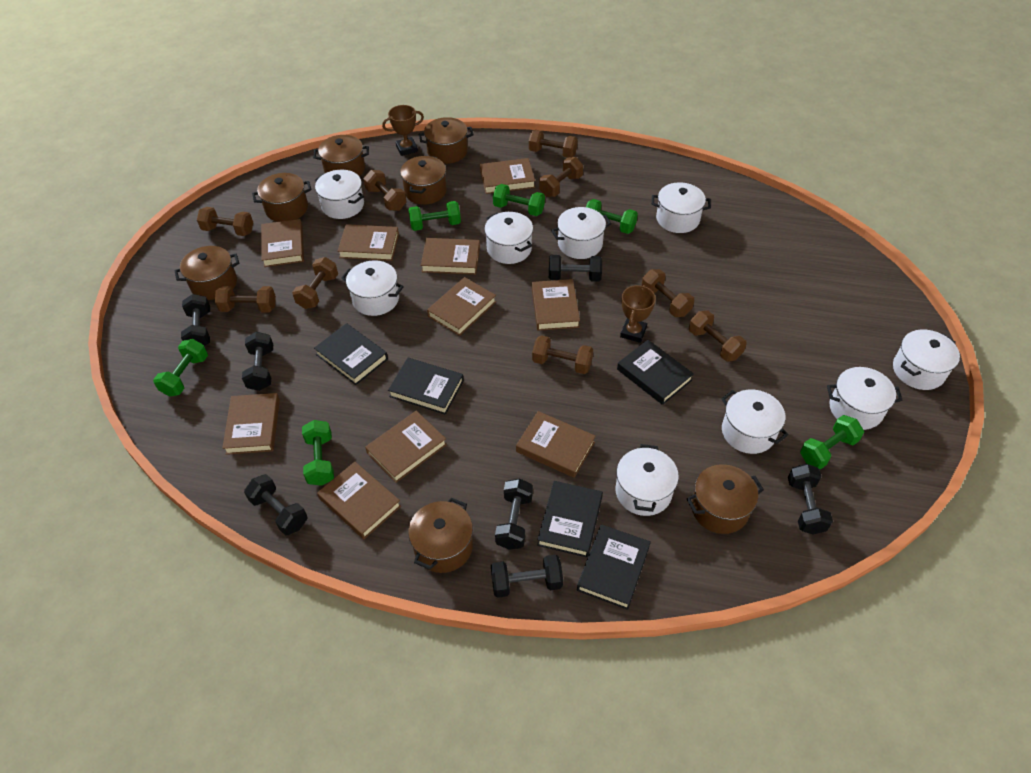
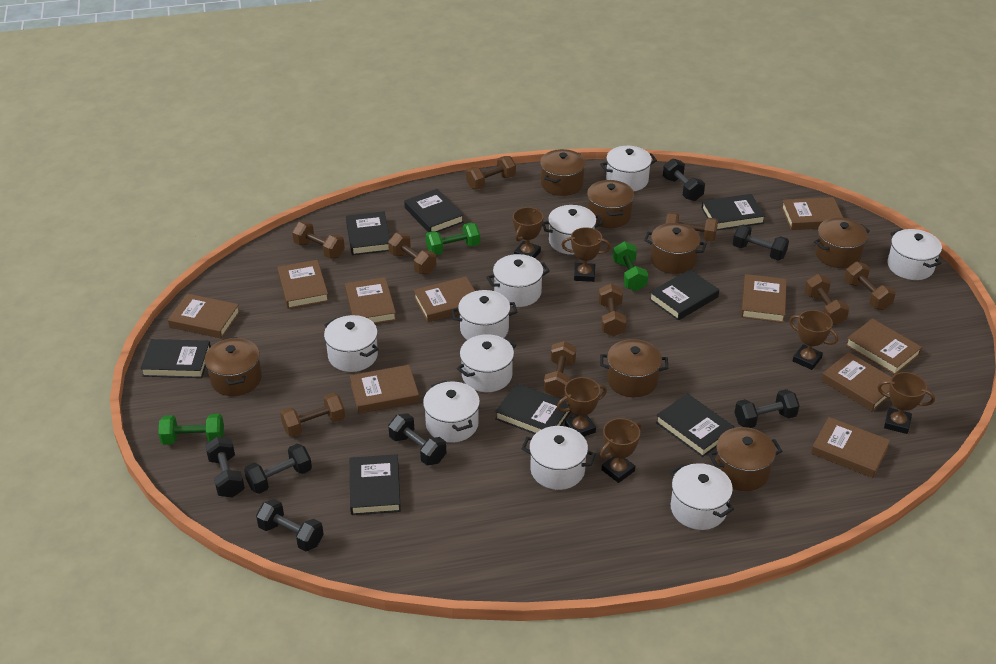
black book: [314,323,388,385] [388,358,464,415] [537,481,603,558] [577,524,651,610] [617,340,694,405] = 5 -> [140,339,211,378] [346,211,390,255] [350,454,401,515] [404,189,464,232] [495,383,571,434] [649,269,719,321] [656,394,735,457] [701,194,765,230] = 8
brown trophy: [382,105,424,156] [620,285,656,343] = 2 -> [513,207,543,258] [557,377,607,437] [562,227,611,282] [600,418,641,483] [789,310,838,370] [878,372,935,434] = 6
green dumbbell: [153,339,208,397] [302,420,334,486] [408,201,461,231] [493,184,545,216] [586,199,638,234] [800,415,864,469] = 6 -> [158,414,224,445] [426,223,480,255] [613,241,648,291] = 3
white pot: [315,170,364,219] [342,260,404,316] [484,212,533,264] [551,207,612,259] [616,444,679,516] [652,183,711,233] [721,389,789,454] [827,367,902,430] [893,329,960,390] = 9 -> [324,315,379,372] [423,381,480,443] [451,290,517,340] [457,334,516,392] [486,254,550,307] [521,426,596,490] [542,205,603,255] [600,146,657,191] [670,463,734,530] [888,229,942,280] = 10

